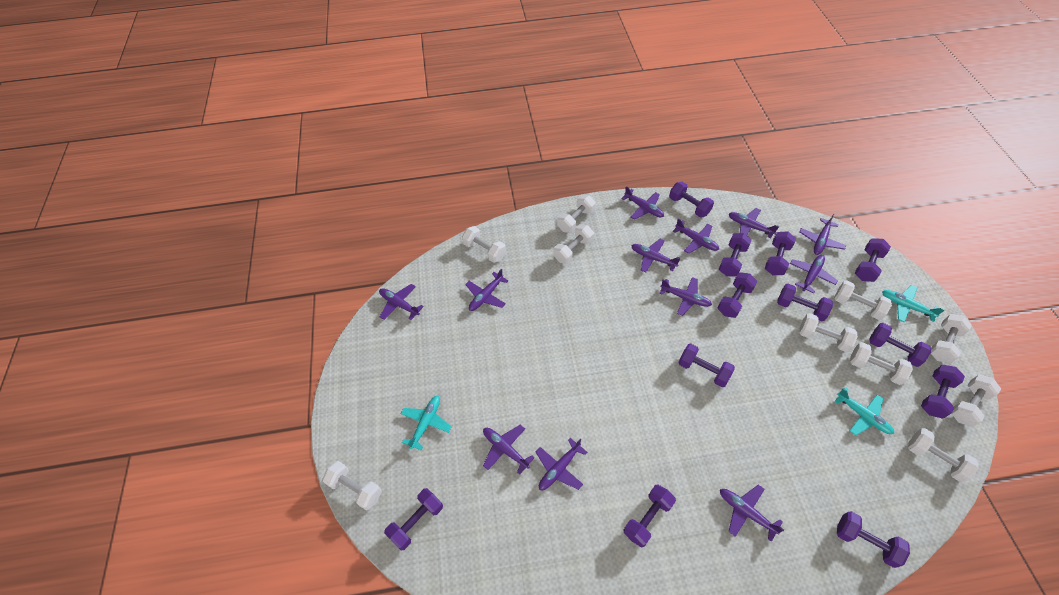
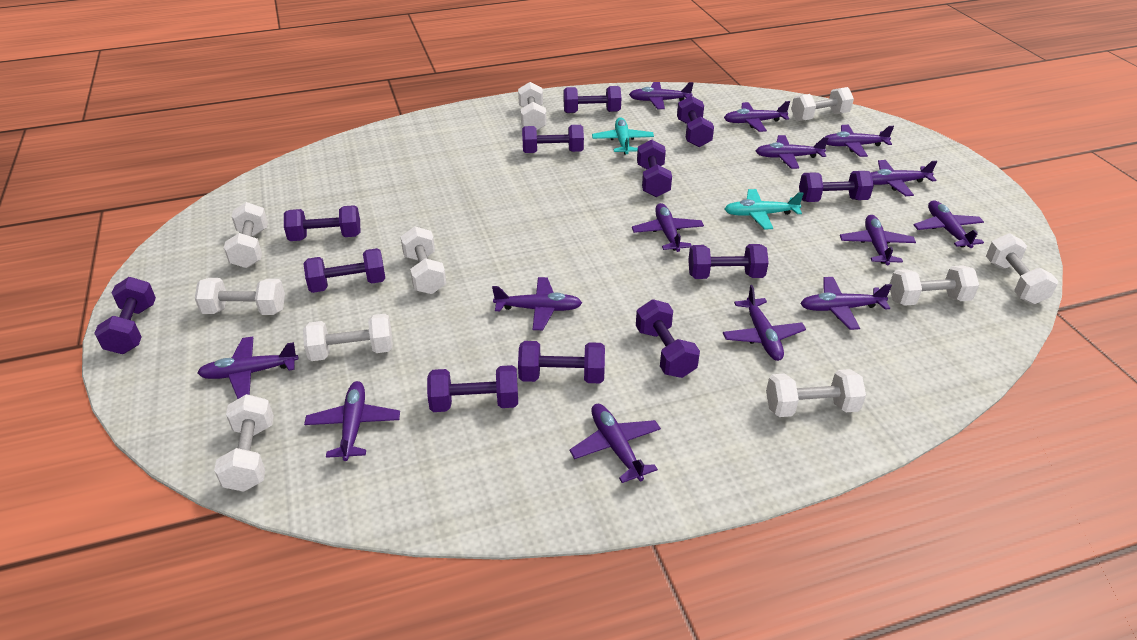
purple plane: [379,284,424,320] [465,269,509,311] [483,425,535,475] [536,438,587,490] [621,186,664,220] [631,239,680,273] [659,277,712,316] [673,218,719,254] [720,485,784,542] [729,208,779,238] [790,255,838,293] [799,214,846,255] = 12 -> [197,337,299,399] [304,381,400,461] [492,277,582,330] [569,404,661,483] [629,82,694,109] [632,203,704,252] [723,285,806,361] [724,101,790,132] [756,135,828,169] [800,277,892,330] [825,125,894,157] [840,215,916,265] [871,160,937,196] [913,200,984,248] = 14
turquoise plane: [401,396,451,451] [834,387,894,436] [882,285,945,322] = 3 -> [592,117,654,155] [725,189,804,230] = 2

